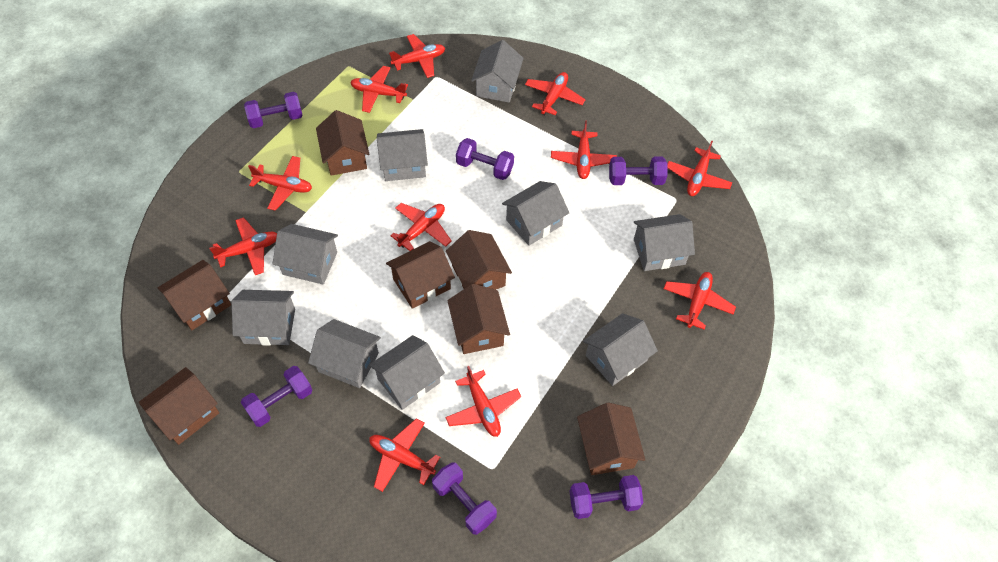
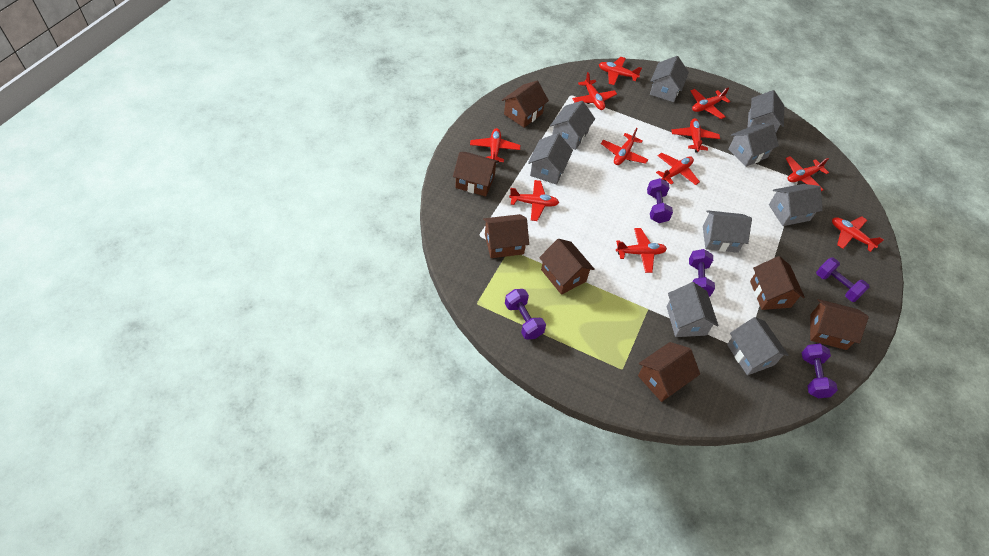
purple dumbbell: [241,366,312,427] [244,92,303,128] [432,462,497,535] [456,138,514,180] [570,475,643,519] [609,156,668,185] = 6 -> [505,289,546,340] [647,178,673,223] [689,249,715,297] [802,344,838,398] [816,258,870,302] = 5

